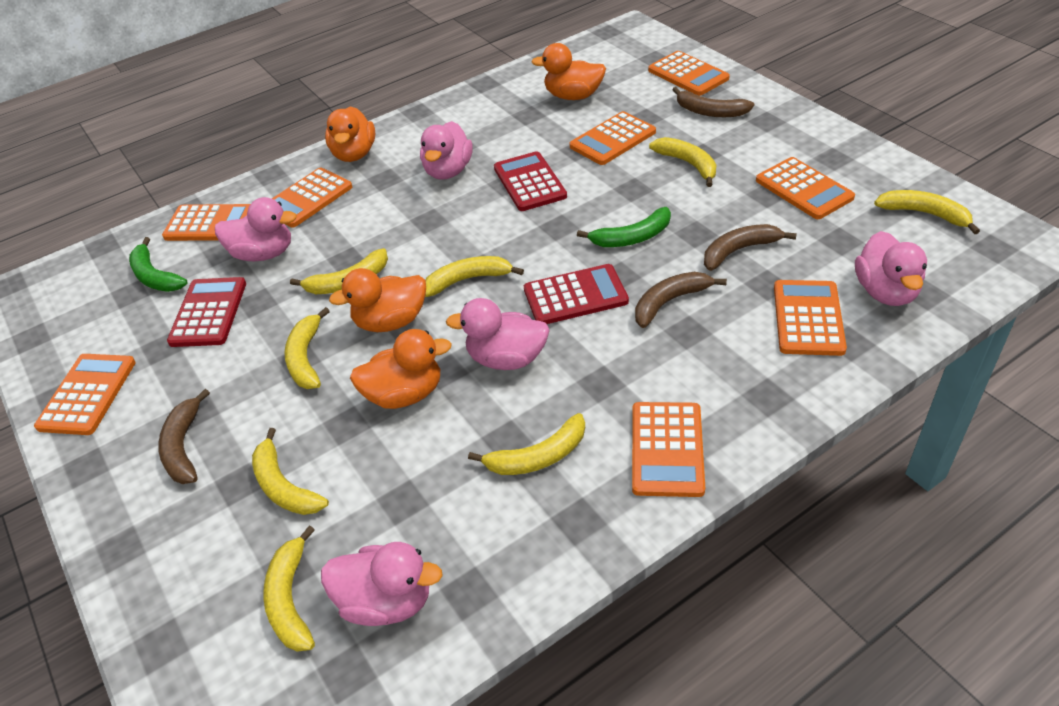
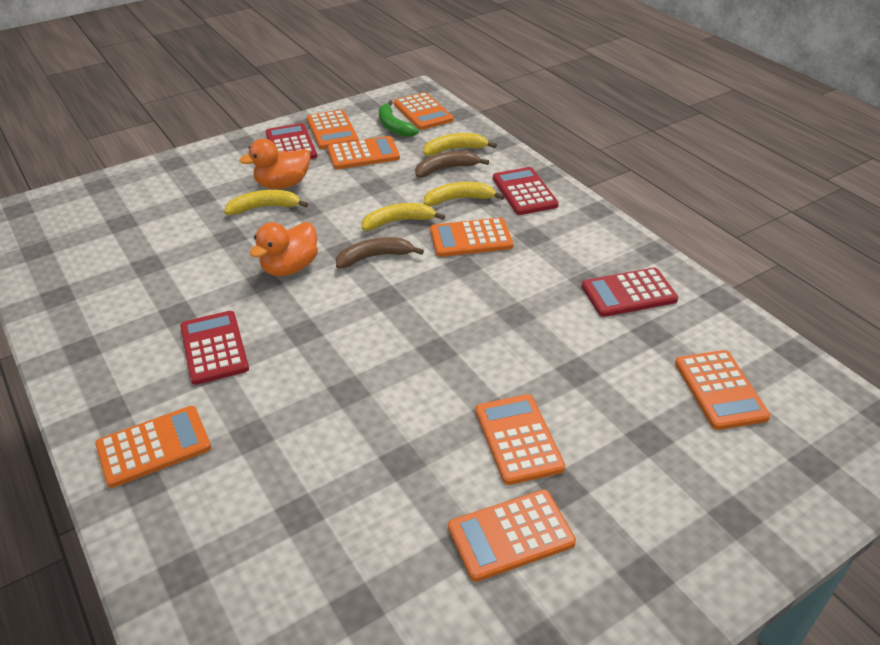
brown banana: [158,389,210,484] [635,272,727,328] [672,87,754,117] [704,224,797,271] = 4 -> [336,237,424,269] [415,151,489,177] = 2
green banana: [129,237,188,292] [577,207,671,247] = 2 -> [379,100,419,137] = 1
orange duck: [325,107,375,162] [329,268,426,332] [350,329,452,409] [531,43,606,100] = 4 -> [239,139,310,189] [249,222,318,276] = 2
pink duck: [215,197,297,261] [321,542,443,626] [420,121,473,180] [446,298,550,370] [855,231,927,306] = 5 -> none = 0
red calculator: [167,277,246,347] [494,151,567,211] [524,264,629,324] = 3 -> [180,311,249,385] [266,123,317,159] [493,167,559,215] [582,268,678,317] = 4
yellow banana: [252,428,329,515] [263,525,315,652] [284,307,330,389] [290,248,388,294] [425,256,524,297] [468,413,585,475] [649,137,716,187] [874,190,980,234] = 8 -> [224,190,308,215] [362,203,445,231] [423,133,497,156] [424,182,505,206] = 4

